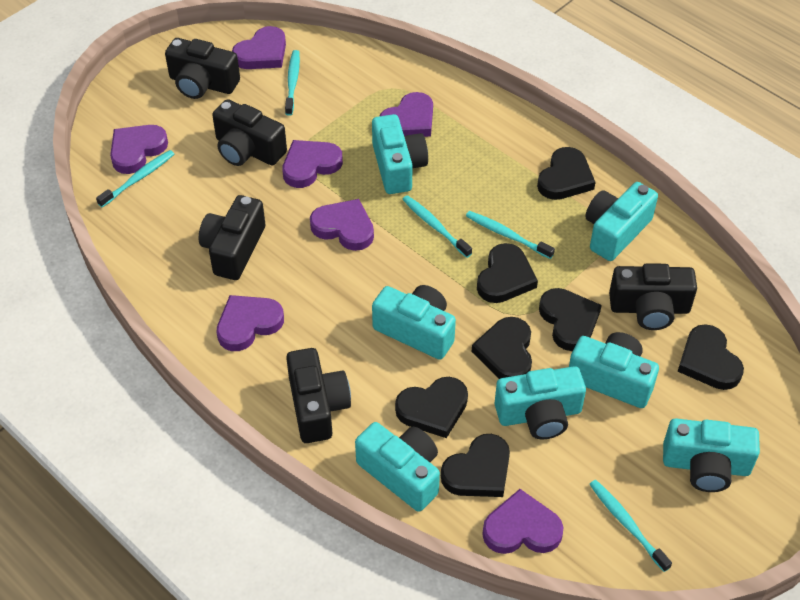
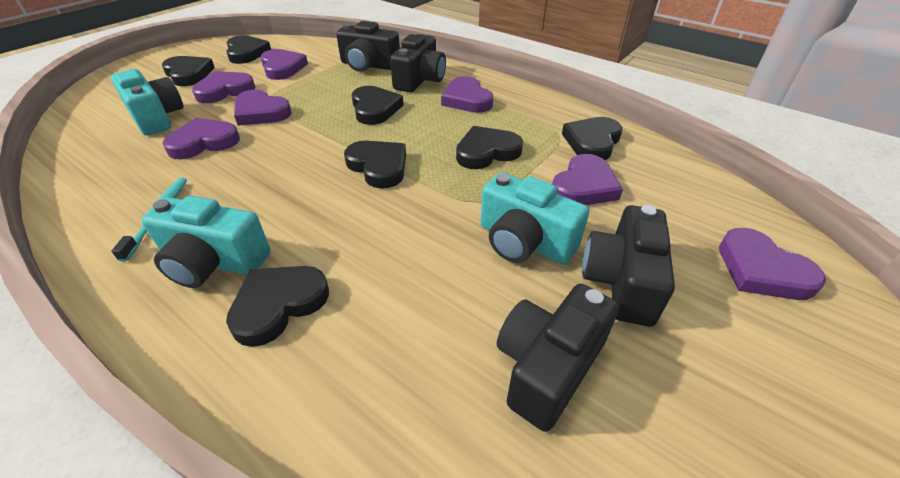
black camera: [165,38,240,99] [199,195,266,280] [212,99,287,166] [286,348,351,443] [609,263,697,330] = 5 -> [336,21,400,72] [390,34,446,92] [497,284,619,432] [582,205,675,327] = 4
turquoise camera: [355,422,440,512] [372,114,428,194] [372,285,456,360] [495,366,586,439] [569,332,659,408] [585,182,658,261] [663,418,760,492] = 7 -> [111,69,184,136] [142,196,271,288] [481,172,589,264] = 3
turquoise toothbrush: [96,150,174,207] [285,50,300,116] [402,195,472,258] [466,211,555,259] [589,480,672,572] = 5 -> [111,178,187,262] = 1

